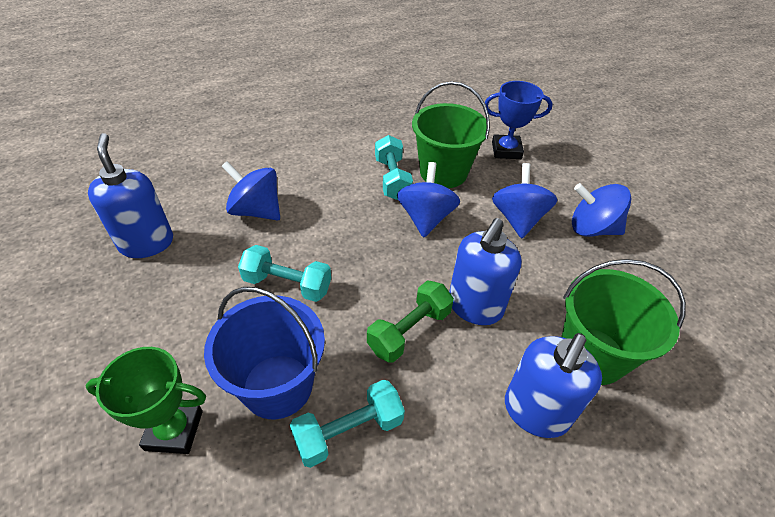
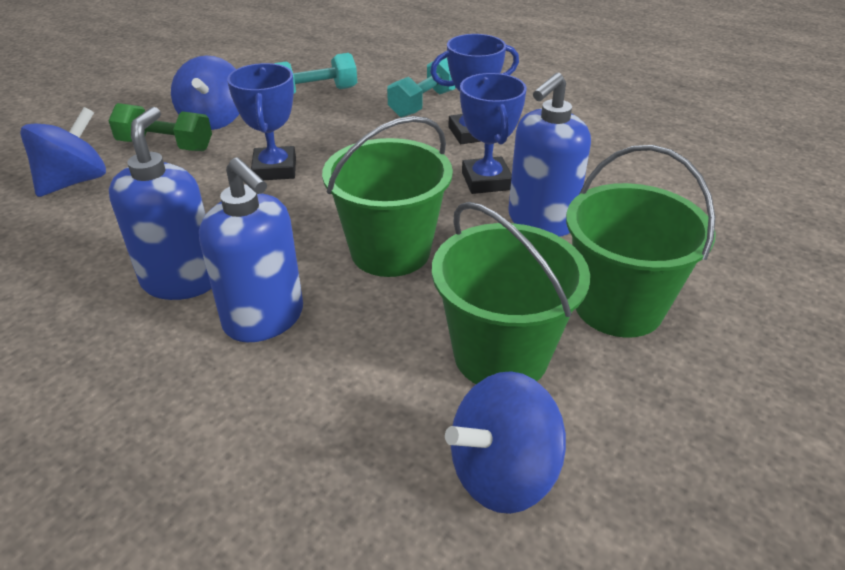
blue bucket: [204,287,325,419] = 1 -> none = 0
blue spinning top: [221,161,280,220] [397,162,460,238] [492,163,557,238] [572,183,632,237] = 4 -> [20,107,106,197] [171,55,239,130] [445,371,566,514] = 3
blue trophy: [485,81,553,159] = 1 -> [227,63,296,180] [430,34,519,144] [460,73,527,194] = 3
green bucket: [412,81,490,188] [561,259,686,385] = 2 -> [322,116,453,277] [432,202,590,384] [566,145,716,338] = 3
green trophy: [85,347,206,454] = 1 -> none = 0
turquoise dumbbell: [238,245,331,302] [290,380,405,468] [375,135,413,200] = 3 -> [274,53,357,94] [387,58,456,118] = 2

